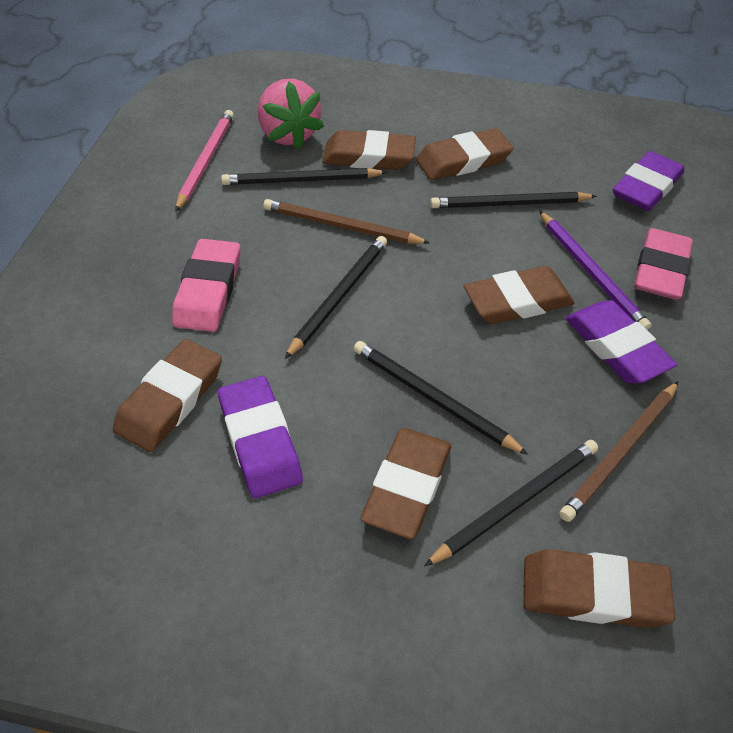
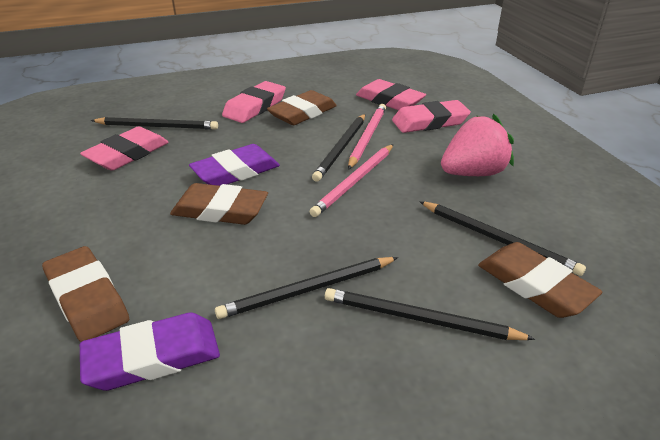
brown eraser: [113,339,222,452] [322,130,416,170] [361,428,451,539] [416,128,513,180] [464,266,574,324] [523,549,675,628] = 6 -> [42,246,129,342] [170,183,268,225] [267,90,337,125] [478,242,602,318] = 4
brown pencil: [263,199,430,244] [559,381,679,522] = 2 -> none = 0
pink eraser: [172,239,240,332] [634,228,693,300] = 2 -> [80,126,169,171] [222,81,286,123] [356,79,426,110] [392,100,471,133] = 4
pink pencil: [175,110,234,212] = 1 -> [310,144,394,217] [348,104,386,170] = 2
purple eraser: [218,376,303,498] [566,300,677,384] [613,151,684,211] = 3 -> [80,312,220,391] [189,144,280,186] = 2
purple pencil: [539,211,651,330] = 1 -> none = 0

